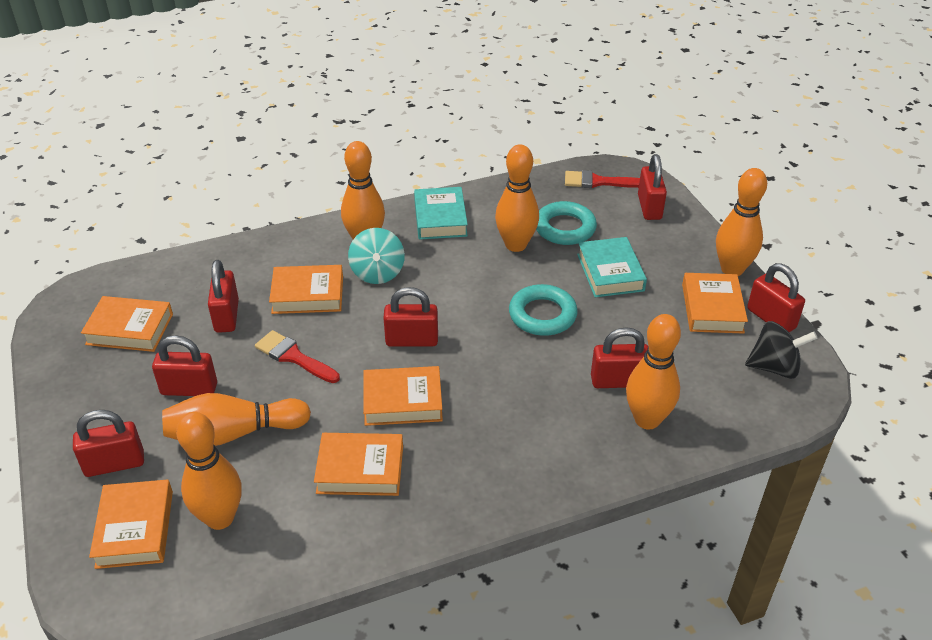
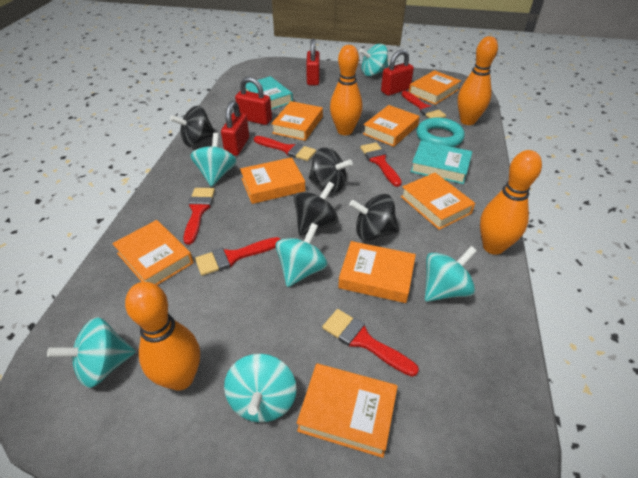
black spinning top: [745,321,818,379] = 1 -> [170,106,216,146] [294,182,338,236] [309,148,353,193] [349,194,399,241] = 4
orange book: [81,296,173,352] [89,479,173,569] [269,265,343,314] [314,433,403,496] [363,366,443,426] [682,273,748,334] = 6 -> [112,220,193,285] [240,157,305,204] [271,101,323,141] [296,363,398,458] [338,241,416,303] [363,105,420,147] [401,173,475,230] [409,70,461,105] = 8
orange bowling pin: [162,393,311,446] [176,412,242,530] [341,141,385,239] [495,144,539,252] [626,314,681,429] [716,168,767,276] = 6 -> [125,282,200,391] [330,45,363,135] [458,36,498,125] [480,150,542,255] = 4
red brush: [255,330,340,383] [565,170,640,188] = 2 -> [183,188,215,245] [195,237,281,276] [254,136,316,161] [322,309,419,377] [360,142,402,187] [402,91,446,118] = 6
red padlock: [73,410,144,477] [152,335,217,396] [208,260,239,333] [384,287,438,347] [591,327,649,388] [638,154,667,220] [747,263,805,332] = 7 -> [221,101,249,156] [235,77,272,125] [306,39,320,85] [381,50,414,96] = 4
turquoise ring: [509,284,578,336] [536,201,597,245] = 2 -> [417,117,465,147] = 1
turquoise spinning top: [348,228,405,284] = 1 -> [47,317,136,388] [190,133,237,187] [224,353,297,423] [275,223,328,287] [359,44,388,76] [425,246,477,302] = 6

